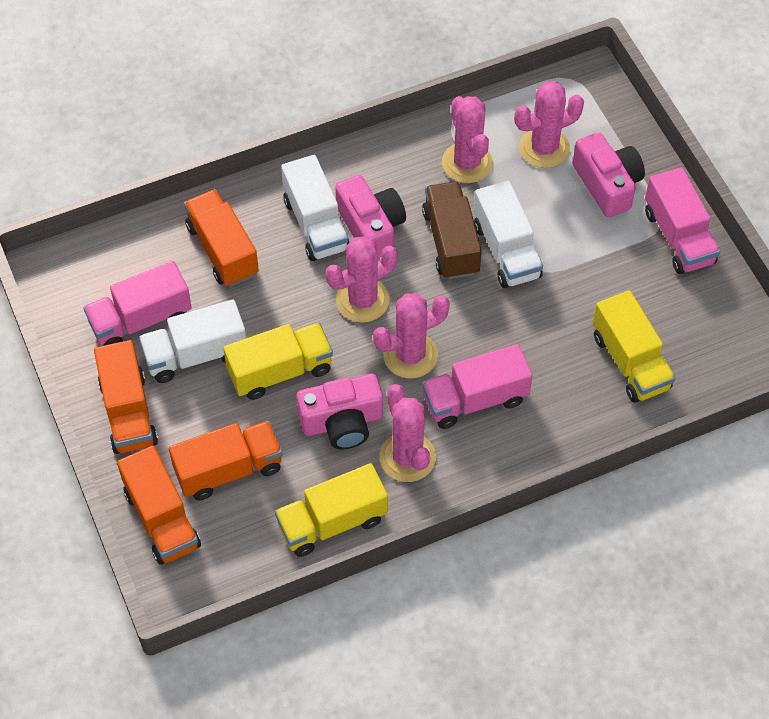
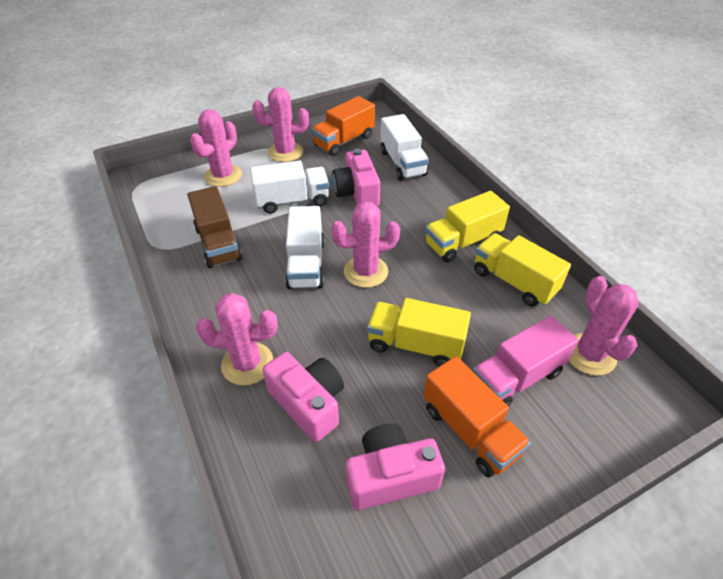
orange truck: [94,340,158,454] [117,446,201,565] [169,421,283,500] [184,189,259,287] = 4 -> [311,96,375,156] [423,356,531,477] = 2
pink truck: [83,261,192,346] [422,344,533,429] [645,167,720,274] = 3 -> [473,316,579,407] = 1

